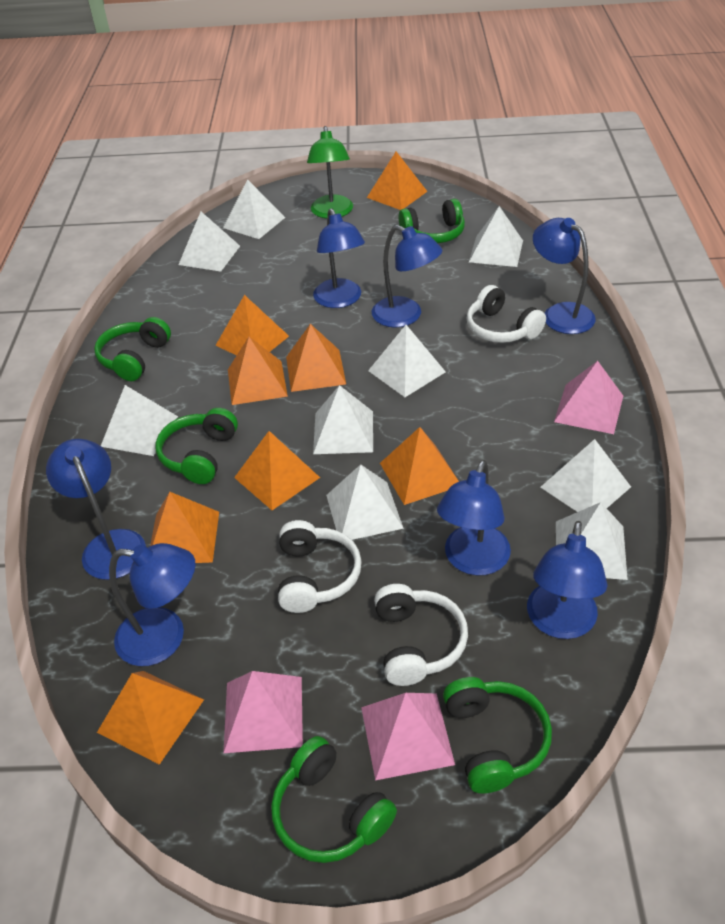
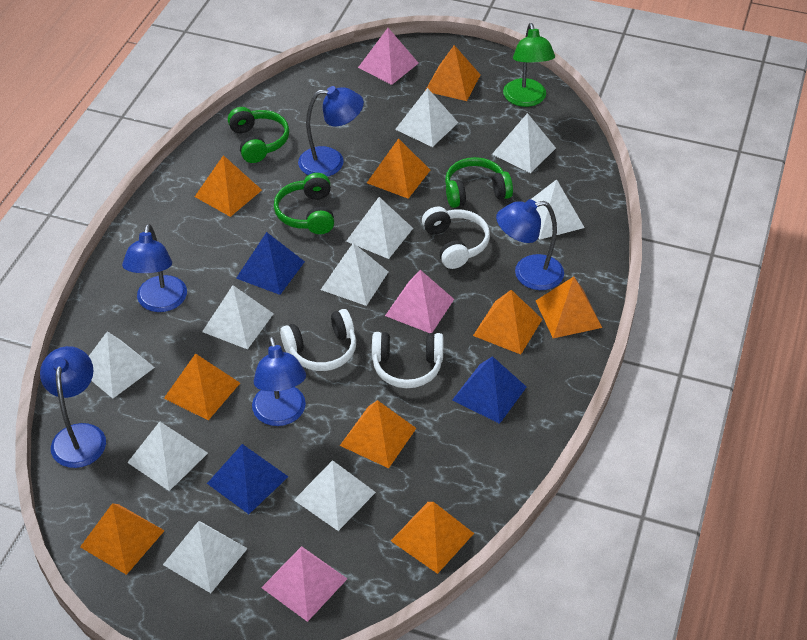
blue lamp: [46,439,146,580] [109,543,196,666] [313,208,365,308] [372,225,442,328] [437,460,511,576] [527,521,608,639] [533,218,596,334] = 7 -> [40,346,106,468] [122,224,187,312] [252,336,306,426] [298,86,364,177] [496,199,564,290] = 5
blue pyramid: none = 0 -> [207,444,288,514] [236,232,305,295] [452,356,526,424] = 3
green headphones: [94,317,171,381] [156,408,238,484] [271,736,397,863] [399,199,465,243] [443,677,552,794] = 5 -> [228,107,289,163] [274,173,334,234] [445,157,513,208] = 3
orange pyramid: [97,671,204,765] [150,492,219,563] [216,295,289,356] [228,337,288,405] [234,431,320,510] [286,324,346,392] [367,152,428,210] [380,427,459,505] = 8 -> [80,503,165,575] [164,353,240,420] [195,155,262,217] [340,400,416,468] [367,138,430,199] [391,502,474,574] [426,45,480,101] [473,290,542,355] [536,277,602,338] = 9
white pyramid: [101,385,178,456] [179,212,240,272] [223,179,285,239] [313,385,373,454] [326,464,404,540] [368,325,446,397] [469,206,523,267] [541,439,631,512] [556,502,628,580] = 9 -> [89,331,155,399] [127,422,208,491] [163,521,248,593] [202,285,274,349] [294,460,376,531] [321,243,388,306] [346,197,413,259] [395,88,458,147] [492,113,556,173] [531,179,585,239] = 10

